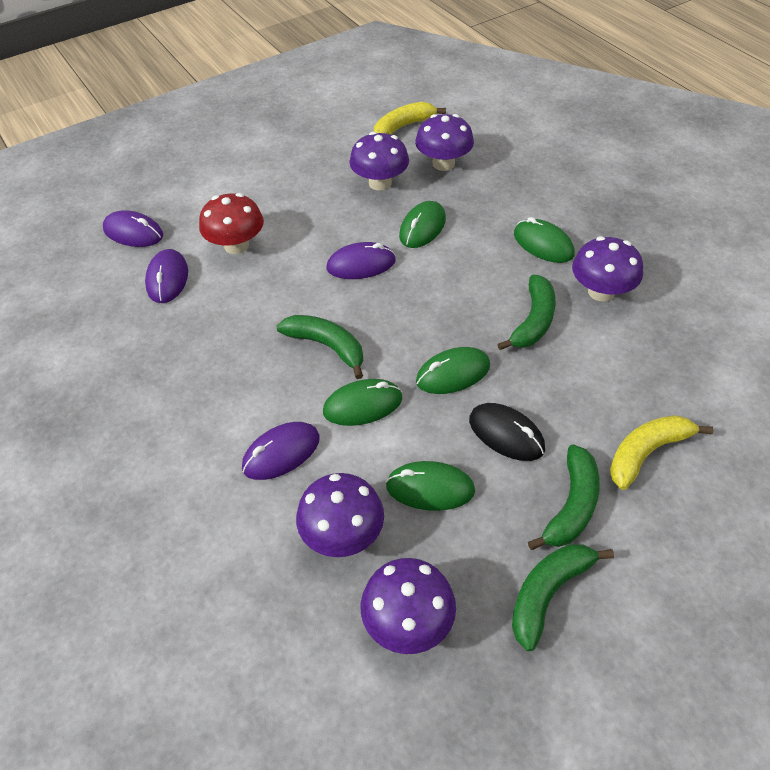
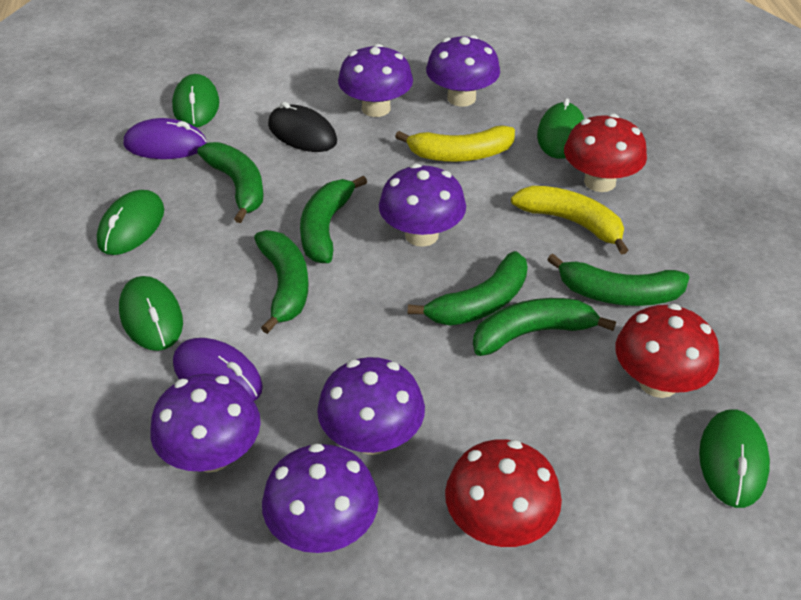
green banana: [277,315,363,379] [497,275,556,350] [512,544,614,651] [528,444,600,550] = 4 -> [197,142,264,223] [254,230,309,334] [300,176,367,263] [408,251,528,326] [473,298,616,356] [547,254,689,306] = 6
purple mouse: [103,210,163,247] [145,249,188,303] [242,422,320,480] [326,242,396,279] = 4 -> [124,118,207,159] [173,338,263,401] = 2
purple mushroom: [296,473,384,557] [349,132,409,191] [361,558,456,654] [415,114,474,171] [572,236,643,302] = 5 -> [150,374,261,473] [262,443,379,553] [317,357,425,455] [338,44,413,117] [379,164,466,247] [426,35,500,107] = 6
red mushroom: [199,193,264,254] = 1 -> [445,439,562,547] [564,114,647,192] [615,304,719,398] = 3

